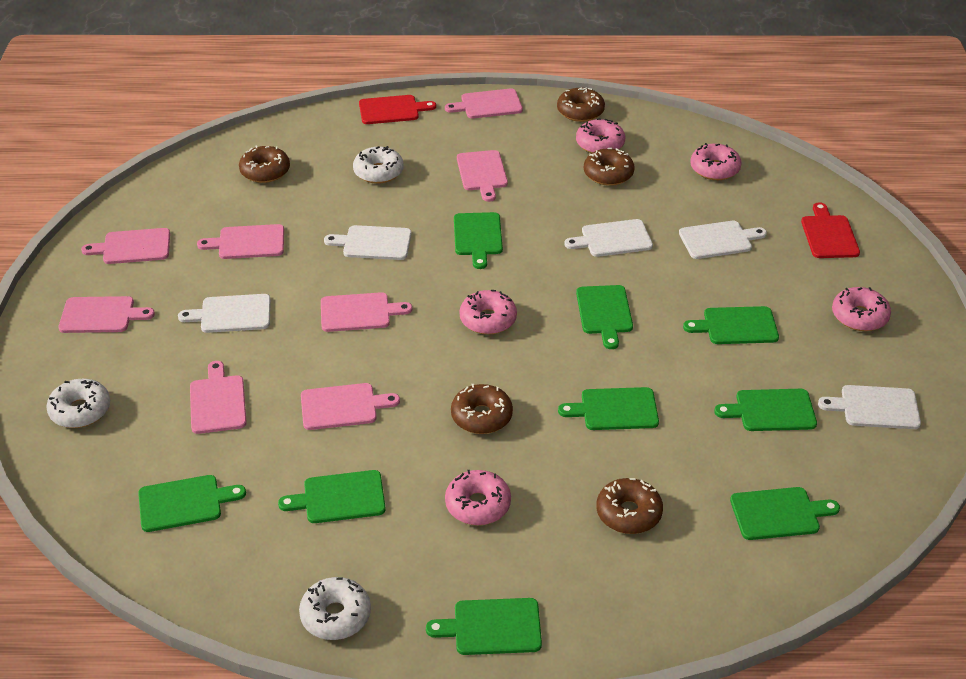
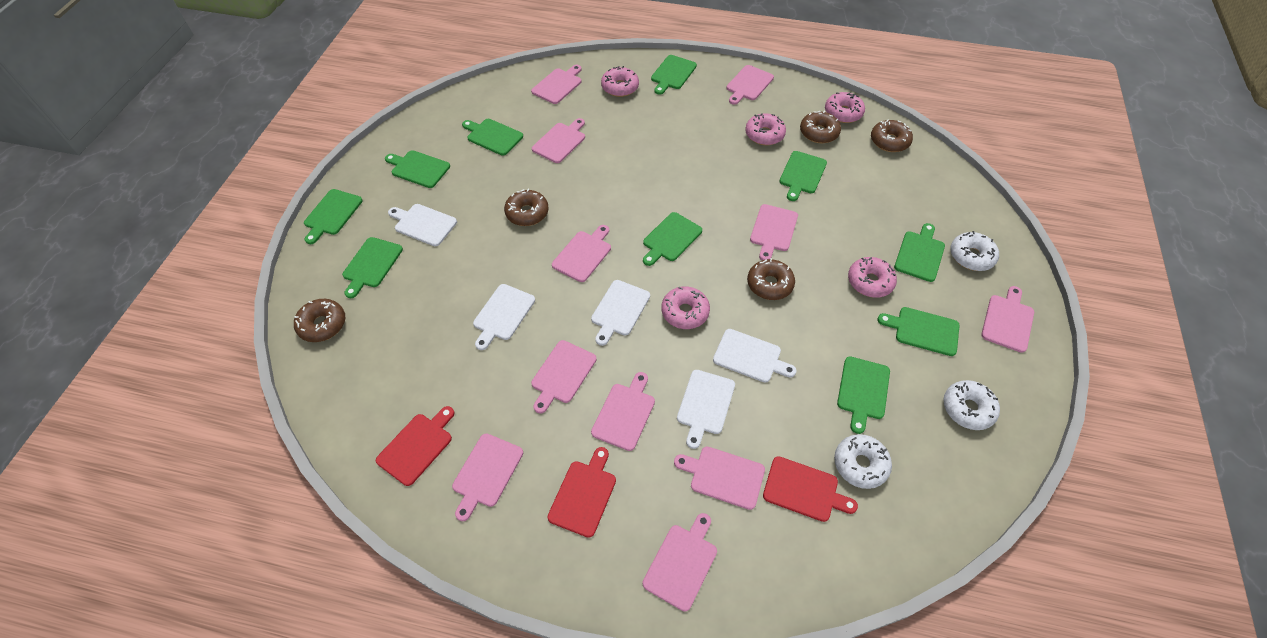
green cutting board: [138,475,246,532] [278,470,386,523] [426,598,542,655] [454,212,503,269] [558,387,659,430] [576,285,633,349] [683,306,779,344] [714,389,817,431] [730,487,840,540] = 9 -> [304,189,363,244] [342,237,403,298] [385,150,450,188] [462,119,523,156] [643,212,702,266] [651,55,697,95] [779,151,827,201] [837,356,890,434] [877,307,960,356] [894,223,945,282] = 10
pink cutting board: [58,296,155,333] [81,228,170,264] [190,361,247,434] [197,224,284,259] [301,383,400,430] [321,292,412,332] [445,89,523,118] [457,150,508,202] = 8 -> [452,433,523,522] [531,65,582,104] [531,340,597,414] [532,118,585,163] [552,225,611,282] [591,372,655,451] [643,513,717,611] [674,447,765,510] [727,65,774,105] [750,204,798,260] [981,286,1034,353] = 11
red cutting board: [359,95,436,124] [801,202,860,258] = 2 -> [376,406,454,486] [548,447,616,538] [763,456,858,522] = 3

